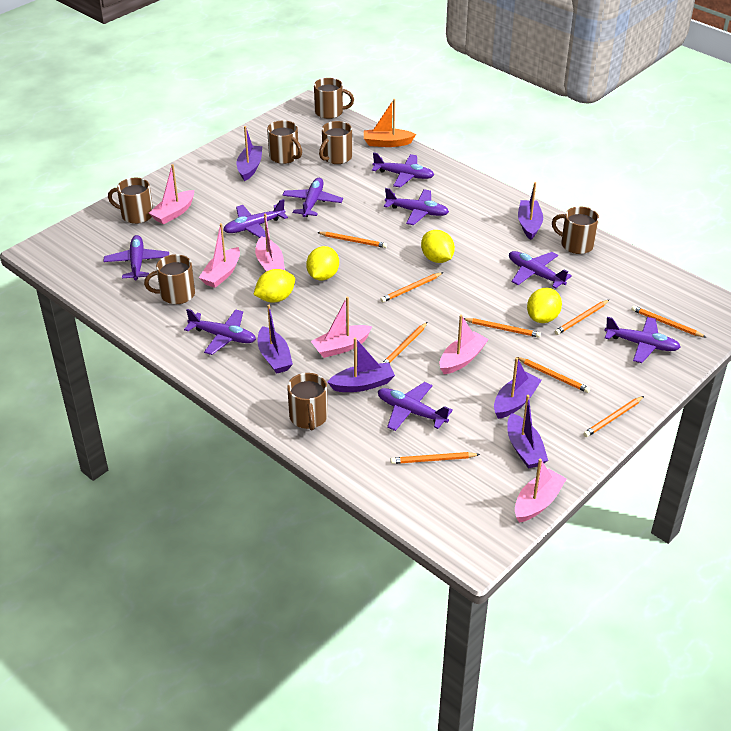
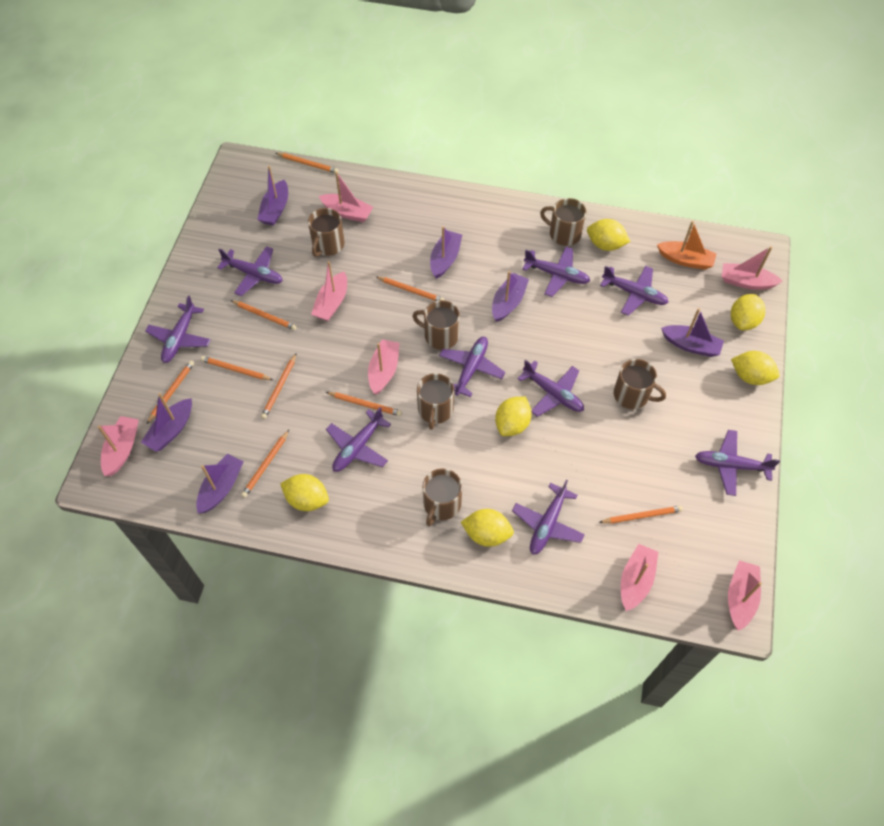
brown mug: [108,178,153,224] [144,254,195,304] [267,120,302,164] [287,373,328,430] [314,78,354,119] [319,121,352,164] [552,206,599,254] = 7 -> [308,208,345,257] [413,300,460,350] [417,373,454,430] [423,469,462,526] [540,198,586,246] [614,359,666,409] = 6
pink boat: [149,164,194,225] [199,223,240,288] [255,213,285,271] [311,297,373,358] [440,315,489,374] [515,459,567,523] = 6 -> [98,416,139,476] [311,261,347,321] [319,172,373,222] [368,339,400,395] [621,544,658,611] [722,246,783,290] [728,560,762,631] = 7
yellow lemon: [253,269,295,303] [306,246,339,281] [421,230,455,263] [527,288,562,323] = 4 -> [280,474,329,511] [461,509,514,547] [495,397,532,436] [587,219,631,251] [731,294,765,330] [731,351,780,385] = 6

